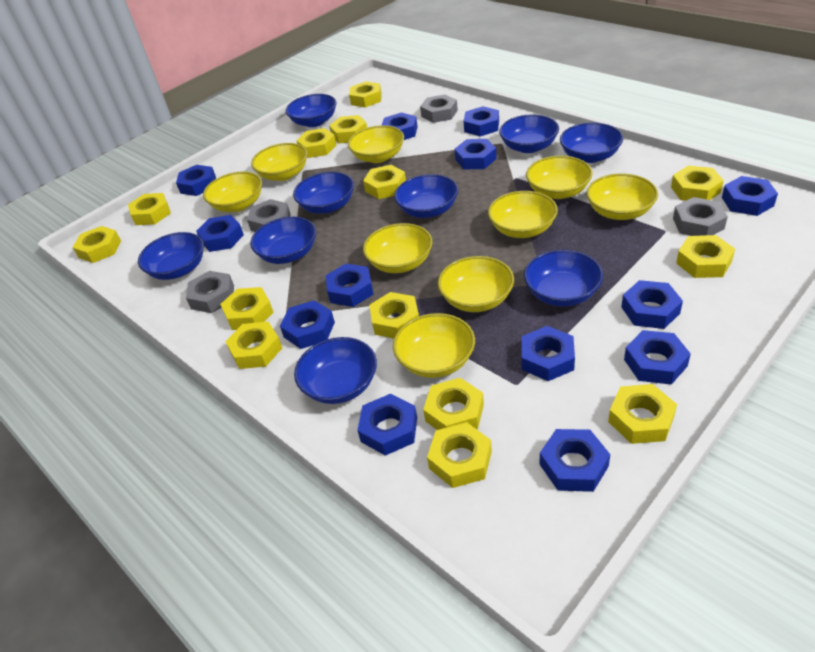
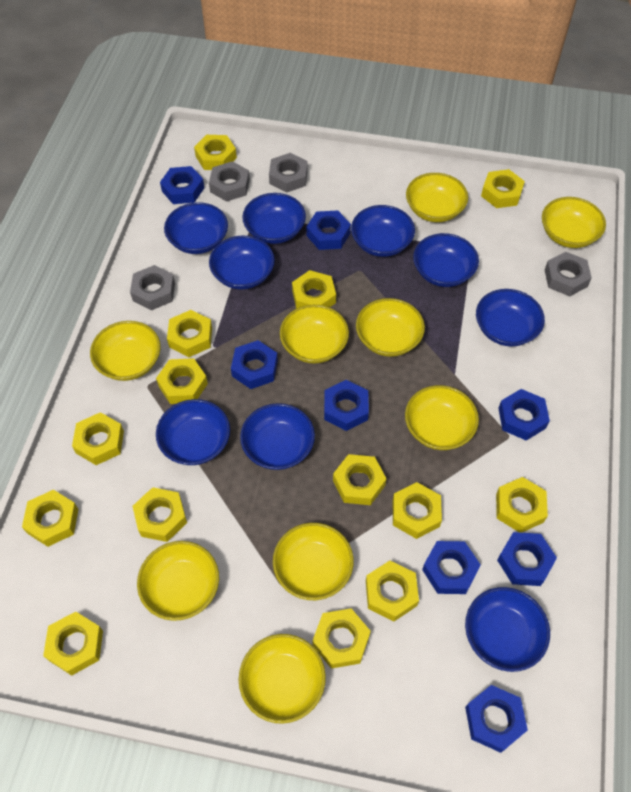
blue nut: [176,165,216,196] [196,215,244,252] [280,300,335,349] [326,264,374,307] [357,394,417,456] [382,112,418,140] [454,139,497,169] [463,106,499,136] [522,326,575,381] [540,429,610,492] [621,280,683,329] [624,330,691,385] [722,176,778,216] = 13 -> [160,166,204,204] [231,340,278,389] [306,210,351,250] [324,380,369,431] [422,541,481,594] [465,685,528,753] [497,532,557,586] [498,389,550,441] = 8

